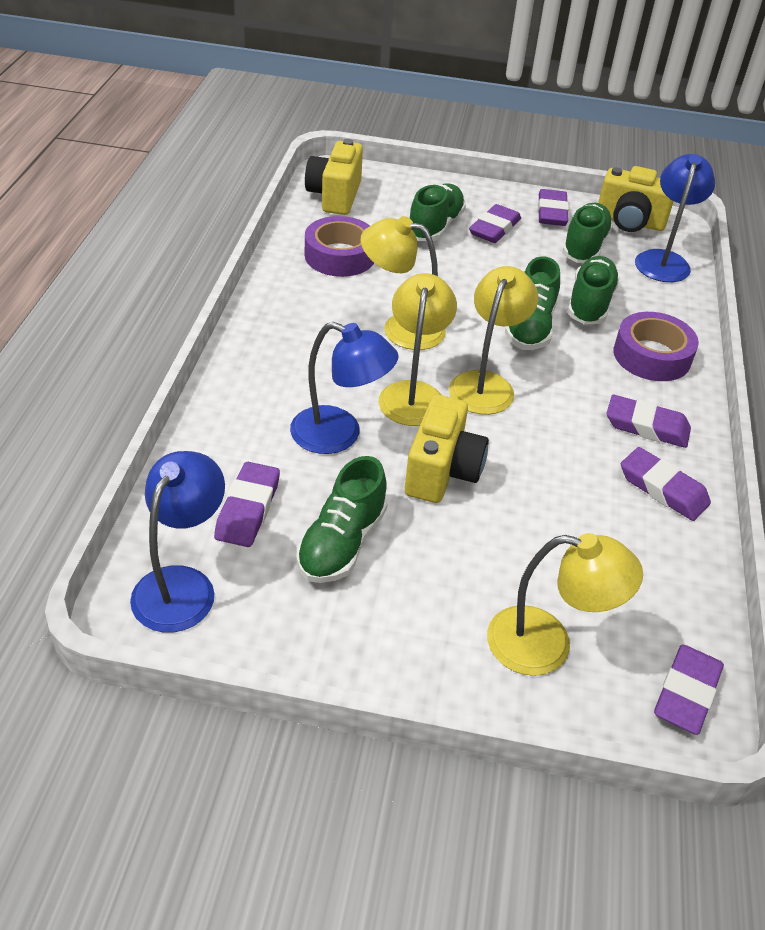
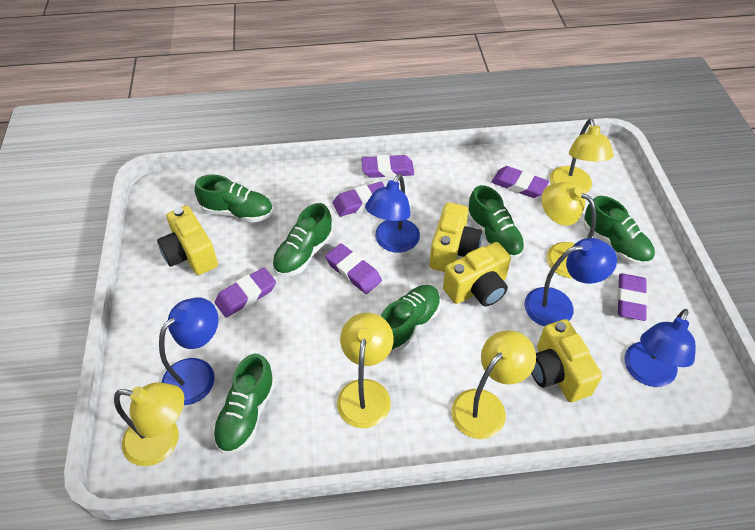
blue lamp: [130,451,225,633] [290,322,399,454] [635,154,715,282] = 3 -> [159,297,218,405] [365,174,420,253] [524,238,617,327] [624,309,696,387] = 4
green shoe: [297,456,387,583] [410,183,466,241] [505,256,560,350] [562,203,613,263] [567,256,620,325] = 5 -> [195,175,273,223] [213,354,275,454] [272,203,333,277] [381,285,441,352] [468,185,525,259] [584,196,655,266] = 6
purple tape: [305,216,374,277] [613,312,699,381] = 2 -> none = 0
yellow camera: [305,139,363,215] [405,395,489,503] [598,166,674,232] = 3 -> [157,206,218,275] [429,202,482,272] [443,242,511,306] [531,319,602,402] = 4
yellow lamp: [361,216,446,350] [379,273,457,426] [449,266,538,415] [487,533,643,676] = 4 -> [114,382,184,466] [337,313,393,428] [451,330,536,439] [541,182,596,278] [550,119,614,194] = 5

